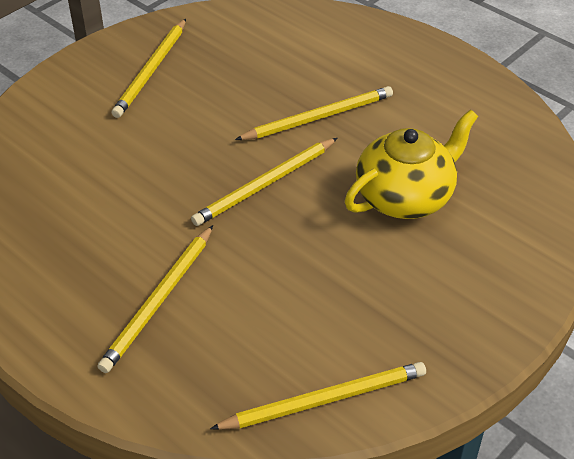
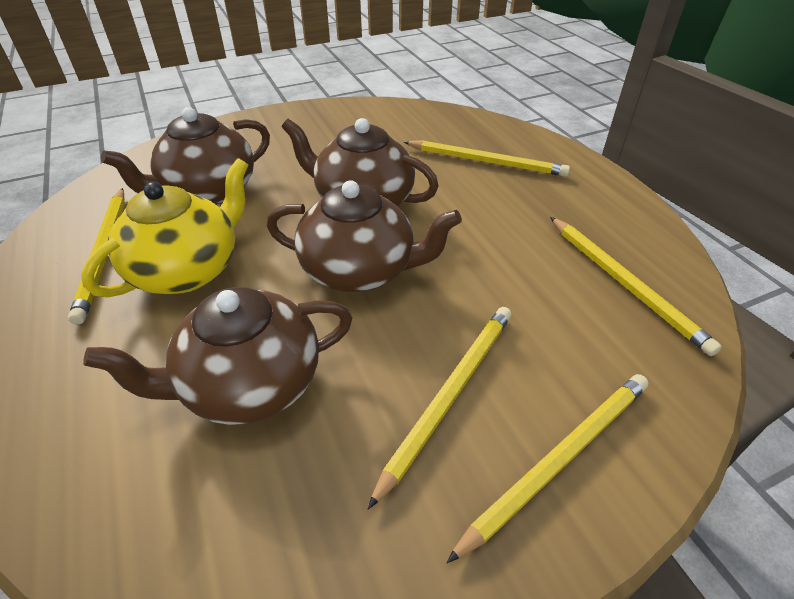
brown teapot: none = 0 -> [83,287,352,425] [101,107,270,204] [267,180,462,292] [282,118,439,207] = 4

